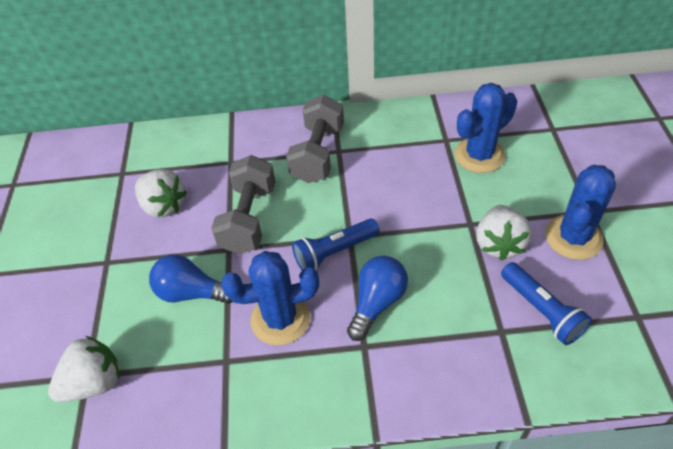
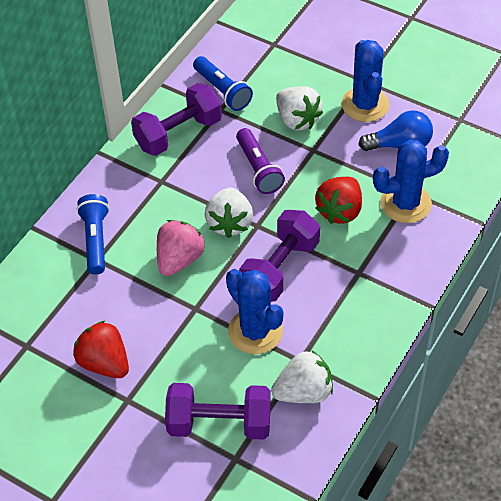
blue light bulb: [149,255,233,304] [347,256,408,341] = 2 -> [359,110,433,151] = 1
grey dumbbell: [211,155,275,254] [286,95,344,183] = 2 -> none = 0
pink strawberry: none = 0 -> [157,220,205,276] = 1
purple dumbbell: none = 0 -> [131,83,222,156] [165,383,271,440] [239,210,320,302] = 3
purple flashlight: none = 0 -> [236,128,285,194] = 1
red strawberry: none = 0 -> [73,321,129,378] [315,177,362,224] = 2

